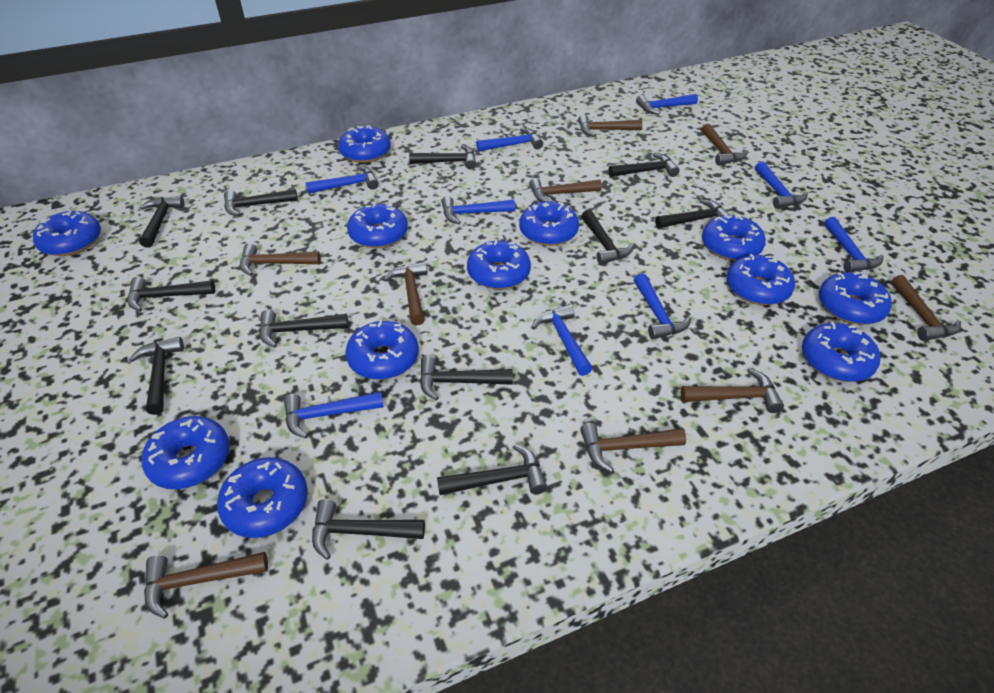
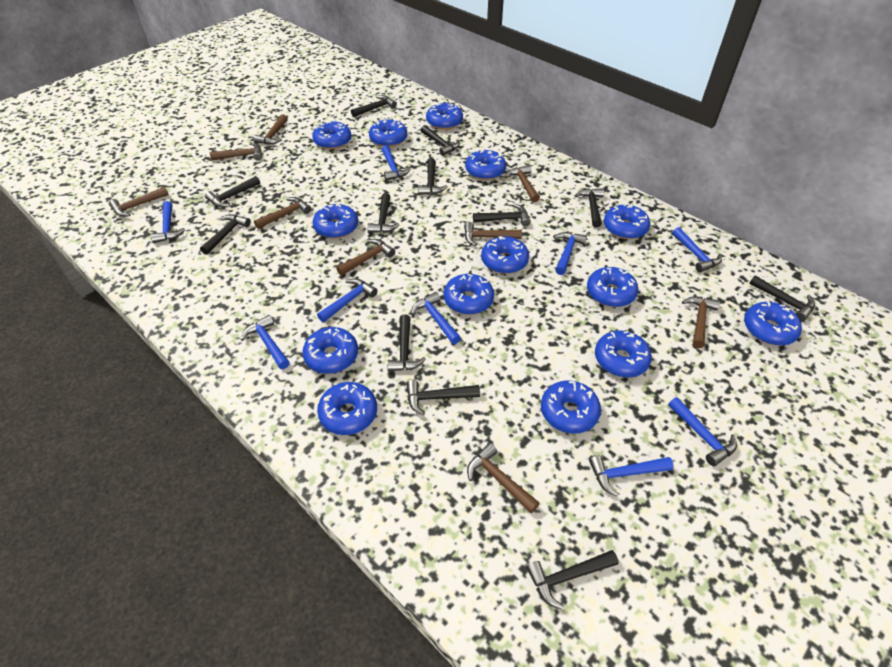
blue donut: [33,211,101,256] [141,416,230,489] [217,457,308,538] [338,125,391,163] [345,320,419,380] [347,202,408,248] [467,239,531,289] [519,201,579,246] [702,214,766,261] [726,254,795,305] [802,322,880,382] [819,272,892,325] = 12 -> [302,327,358,374] [312,121,352,149] [313,203,358,239] [317,382,377,435] [369,119,407,147] [426,103,463,130] [444,274,494,315] [465,150,506,180] [481,236,529,274] [541,380,601,434] [587,267,638,307] [595,330,652,377] [604,204,650,239] [744,301,802,346] = 14

